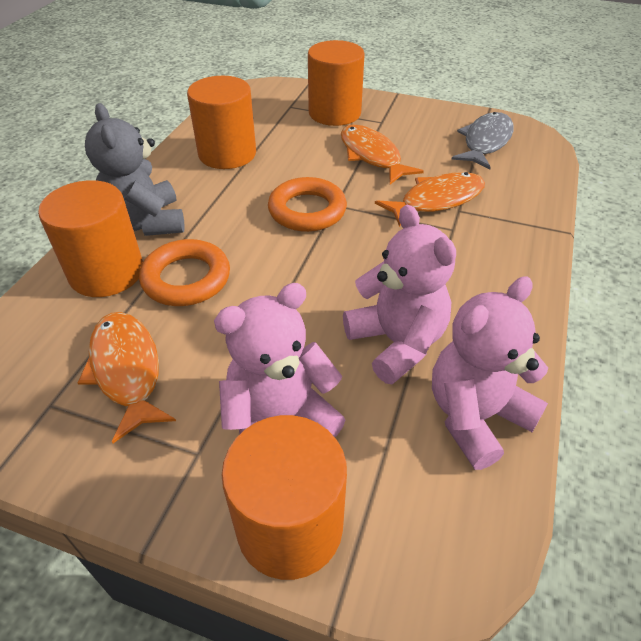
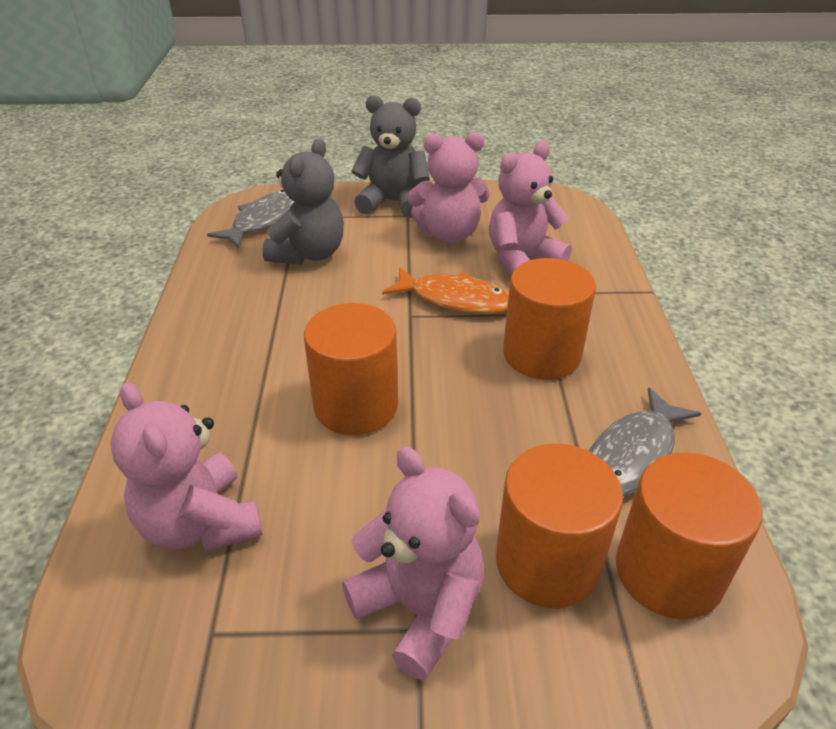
grey fish: [451,112,514,169] = 1 -> [207,190,294,249] [589,387,701,496] = 2
grey teddy bear: [85,103,185,236] = 1 -> [263,139,344,265] [351,95,430,218] = 2
orange fish: [78,312,176,443] [341,124,424,184] [375,172,485,227] = 3 -> [382,267,509,314] = 1
orange ring: [139,239,230,306] [268,177,347,232] = 2 -> none = 0
pink teddy bear: [214,283,345,437] [343,205,456,384] [432,276,548,470] = 3 -> [110,382,263,551] [342,447,484,681] [407,132,490,243] [489,142,572,275] = 4

